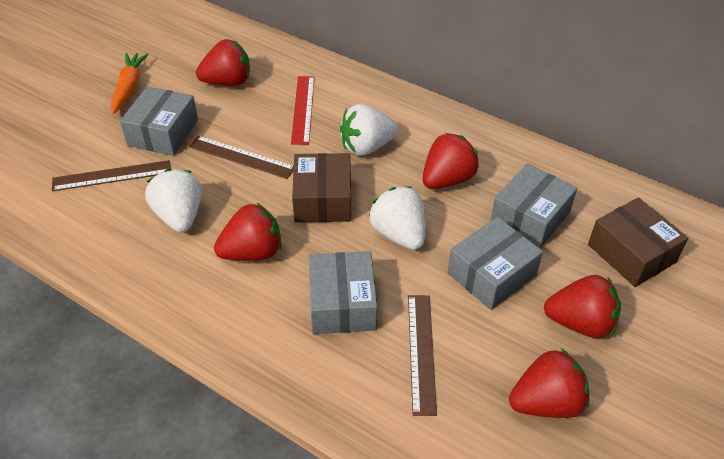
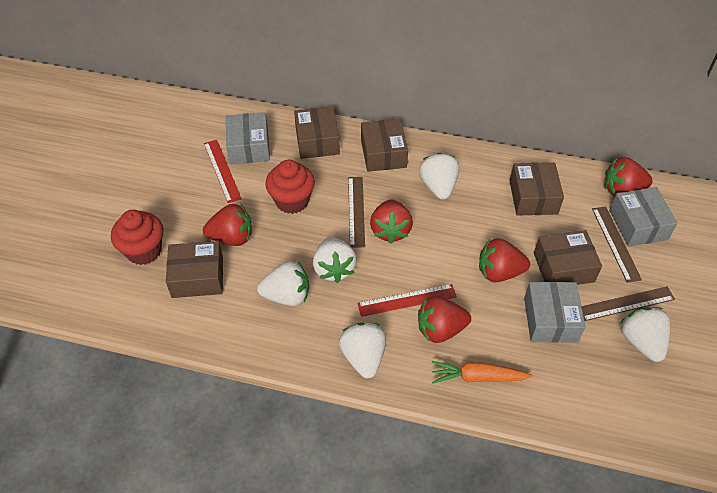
brown box: [292,153,351,222] [588,198,688,287] = 2 -> [166,241,223,298] [294,106,340,159] [361,119,408,172] [509,162,564,215] [534,230,602,285] = 5
grey box: [120,86,198,156] [308,251,377,334] [447,217,543,310] [490,163,577,248] = 4 -> [226,112,270,164] [524,282,586,343] [609,187,677,247] = 3
red cupcake: none = 0 -> [111,210,164,265] [265,160,315,214] = 2
red ruler: [291,76,315,145] = 1 -> [204,140,242,203] [357,284,457,317] = 2
white strawberry: [145,169,202,232] [340,104,398,156] [369,186,425,250] = 3 -> [257,261,309,306] [313,237,357,283] [339,323,386,378] [419,153,459,200] [621,307,670,362] = 5

